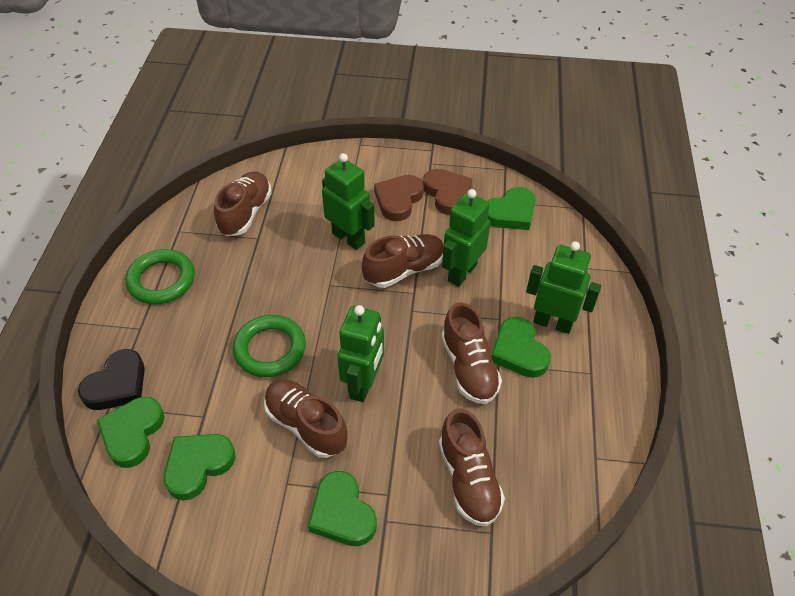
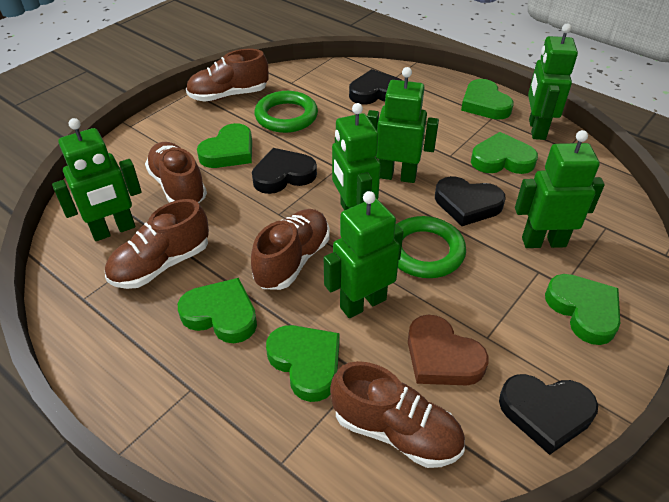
black heart: [78,349,145,410] = 1 -> [252,148,317,194] [349,69,403,105] [435,176,506,226] [499,374,598,455] = 4
brown heart: [374,175,424,221] [423,169,472,215] = 2 -> [408,315,489,386] = 1
green heart: [97,397,164,468] [164,434,236,501] [308,471,377,546] [488,187,536,230] [491,317,551,378] = 5 -> [178,278,257,343] [197,123,252,168] [266,325,340,402] [461,79,514,120] [471,132,538,174] [545,274,620,345] = 6
green robot: [322,153,375,250] [337,305,384,402] [442,189,491,287] [526,241,601,334] = 4 -> [52,118,142,241] [324,191,403,318] [332,103,381,210] [367,67,439,183] [515,130,605,248] [528,24,578,140] = 6

